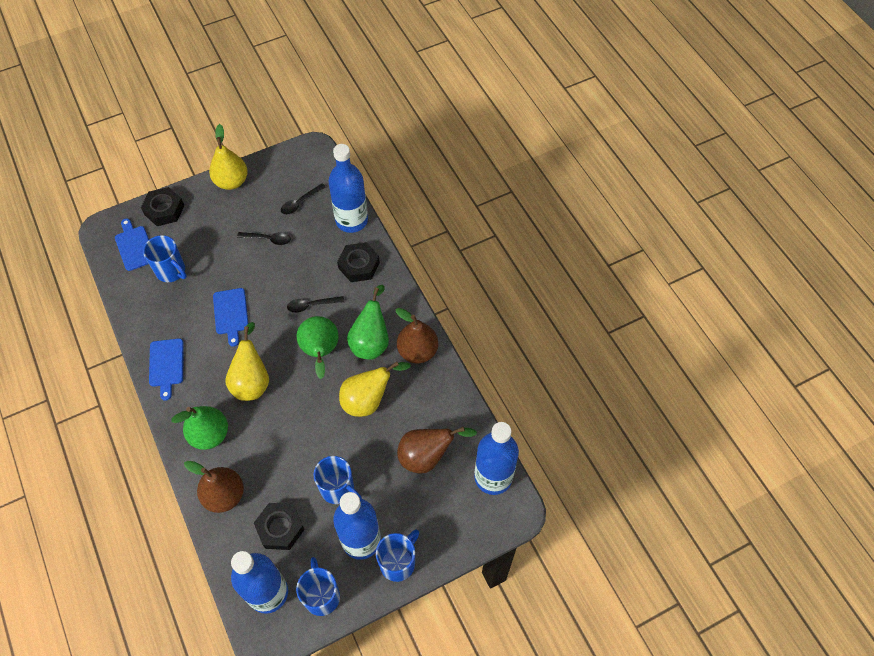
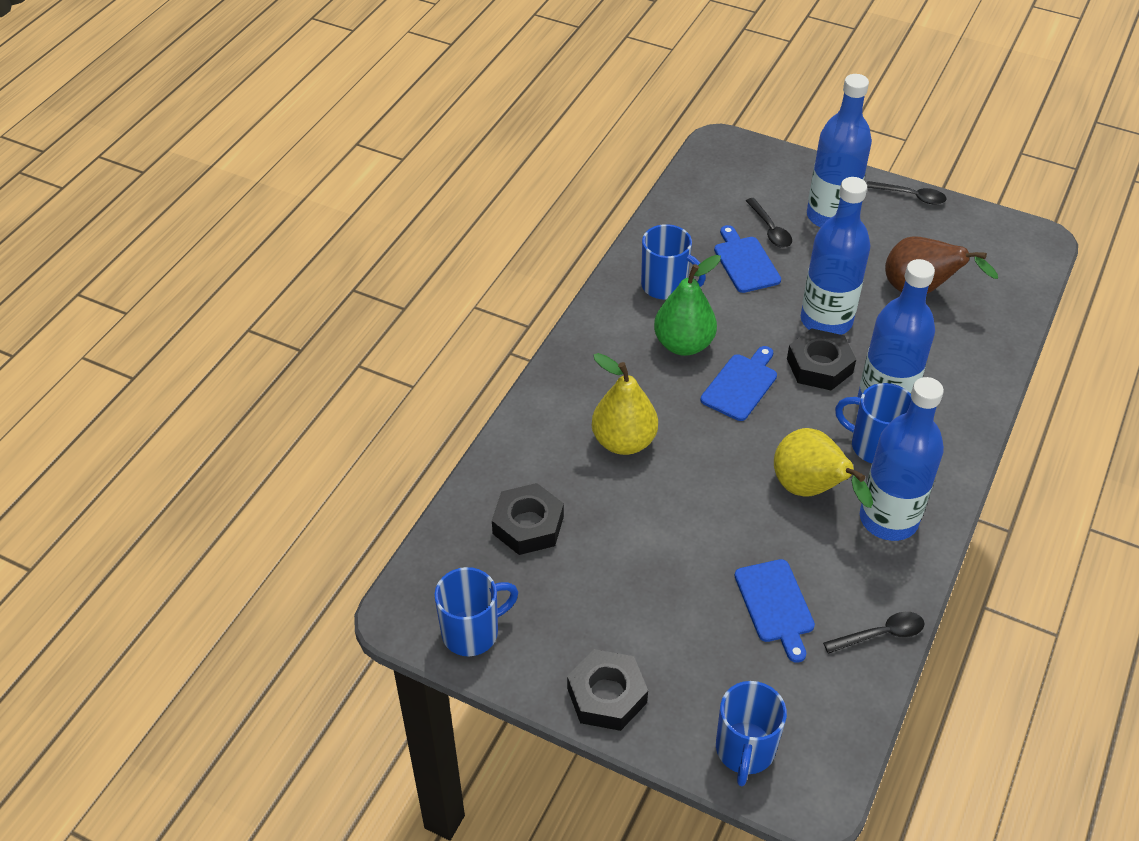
brown pear: [184,461,244,513] [395,308,438,363] [397,427,477,473] = 3 -> [885,236,998,294] = 1
green pear: [172,406,228,450] [296,316,339,379] [347,285,389,359] = 3 -> [654,255,721,356] = 1
yellow pear: [209,124,248,190] [225,322,269,401] [339,361,411,417] = 3 -> [592,353,658,455] [774,428,873,508] = 2

